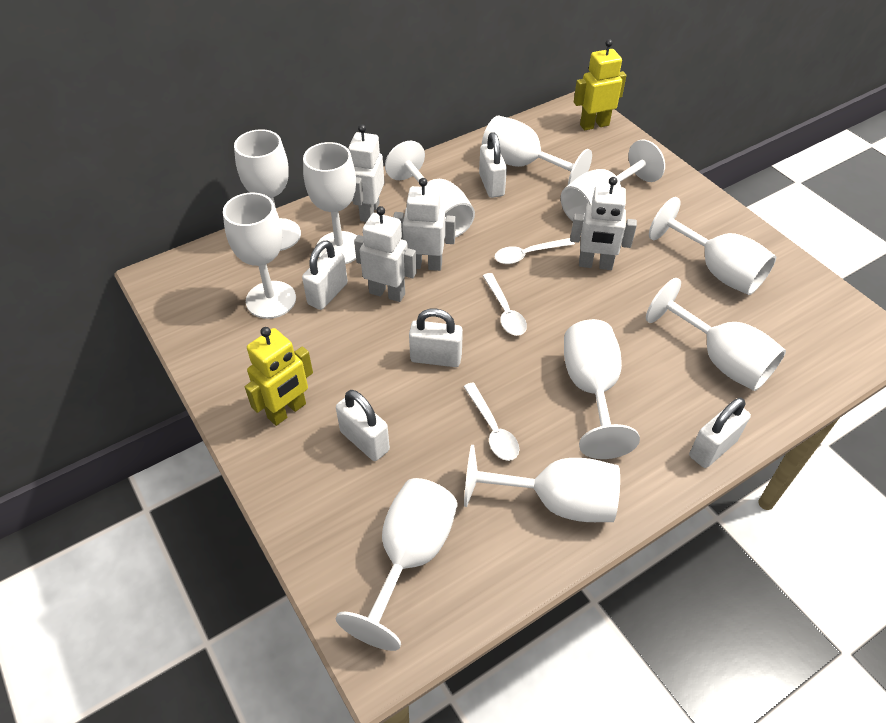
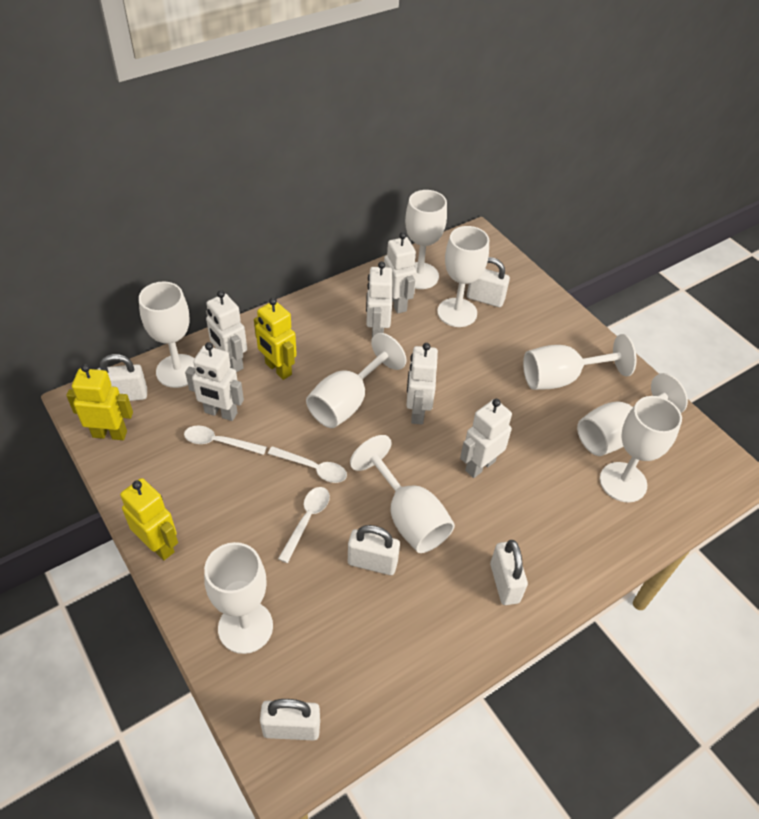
white goblet: [223,192,296,319] [234,129,301,251] [303,142,357,264] [336,478,457,651] [385,141,475,237] [464,445,620,522] [482,116,592,185] [561,140,665,221] [564,319,640,459] [646,278,786,391] [649,197,776,295] = 11 -> [139,281,195,388] [204,542,273,654] [306,333,407,428] [350,435,455,553] [405,190,447,289] [437,226,489,327] [523,334,637,390] [577,373,688,456] [600,396,682,502] = 9
white robot: [348,124,384,222] [354,206,417,302] [393,178,456,271] [570,177,637,270] = 4 -> [185,342,244,421] [206,290,247,372] [366,261,392,337] [384,232,417,313] [406,343,438,425] [460,399,512,478] = 6
yellow robot: [245,327,313,426] [574,39,626,130] = 2 -> [66,364,133,440] [120,478,178,560] [254,298,297,380] = 3

